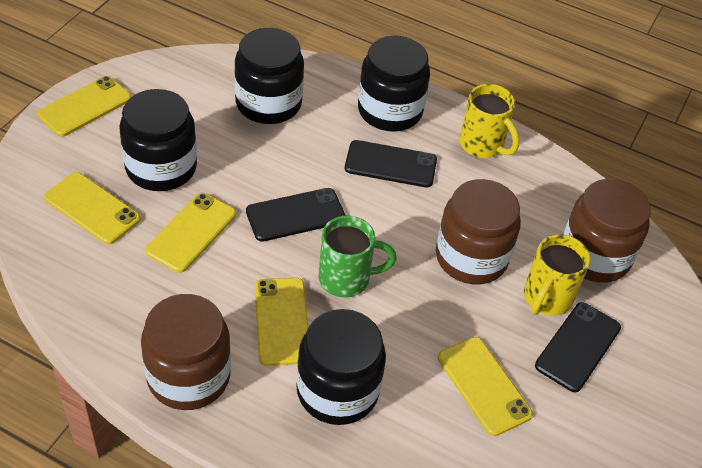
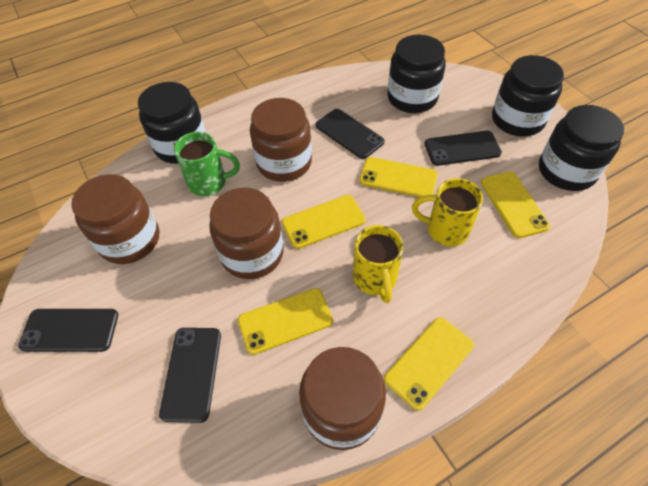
black phone: [246,188,346,242] [345,140,437,187] [535,302,621,392] = 3 -> [18,309,118,352] [159,328,221,423] [315,109,385,159] [425,131,502,166] = 4
brown jar: [141,294,231,410] [436,179,521,284] [563,179,651,283] = 3 -> [71,174,159,264] [209,188,284,279] [250,98,312,182] [299,347,386,450] = 4

